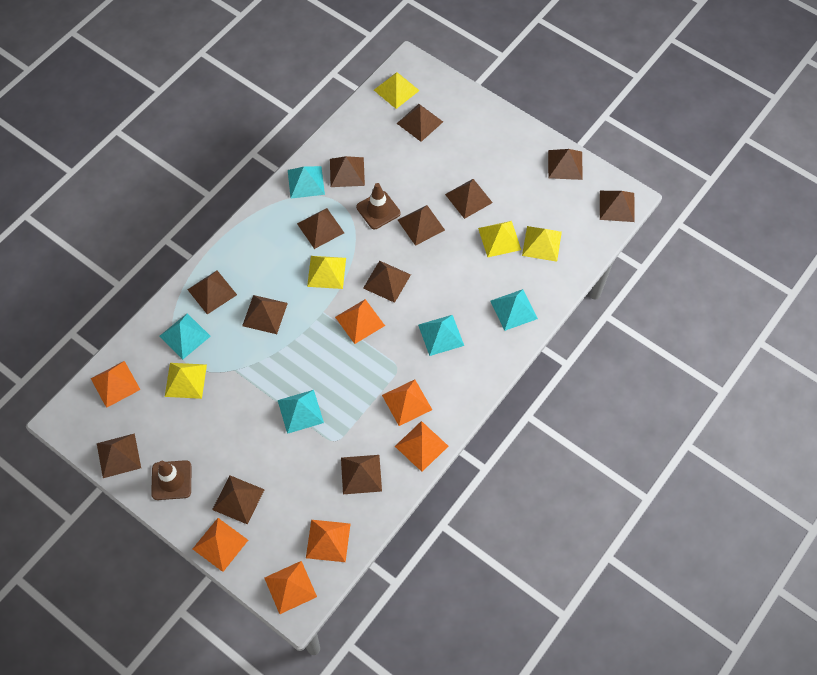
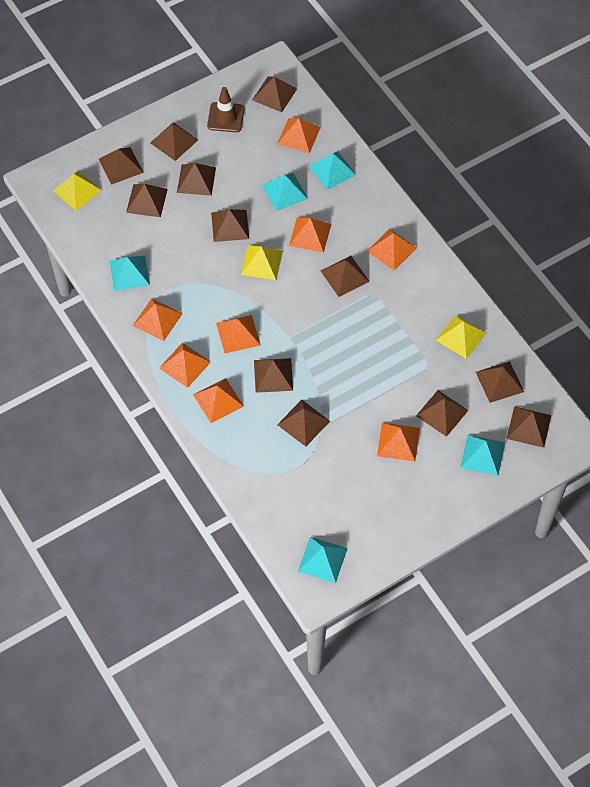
brown pyramid: [97,433,141,478] [187,271,237,315] [212,476,265,524] [242,295,288,334] [297,208,344,249] [330,156,365,187] [341,455,382,494] [363,261,411,303] [397,104,443,142] [398,205,445,246] [445,179,493,219] [548,149,583,180] [600,191,635,222] = 13 -> [99,147,144,185] [126,184,168,217] [150,122,198,161] [177,163,216,196] [211,209,249,242] [252,77,297,112] [254,358,293,393] [277,400,330,447] [320,256,370,297] [416,390,468,437] [476,361,524,403] [507,406,551,448] = 12
brown traffic cone: [151,460,191,500] [356,183,401,229] = 2 -> [207,87,244,132] = 1
orange pyramid: [91,361,141,408] [193,518,248,572] [264,561,317,614] [306,520,350,562] [335,299,385,344] [382,380,432,426] [395,421,448,472] = 7 -> [133,299,183,341] [159,343,211,388] [193,378,244,423] [216,315,260,353] [277,118,321,153] [289,217,331,253] [367,229,417,271] [377,423,420,461] = 8
yellow pyramid: [165,363,207,399] [307,256,346,289] [374,72,420,109] [478,221,521,257] [522,226,562,262] = 5 -> [53,171,102,211] [241,245,283,280] [436,315,486,359] = 3

